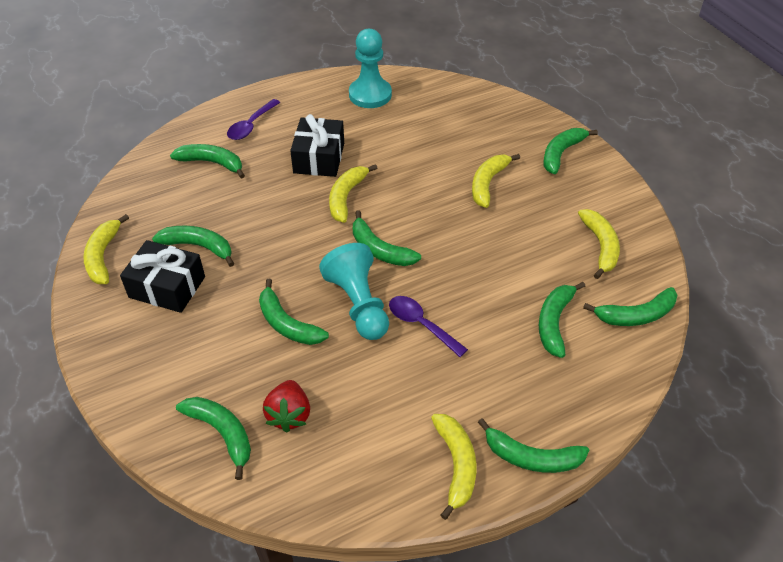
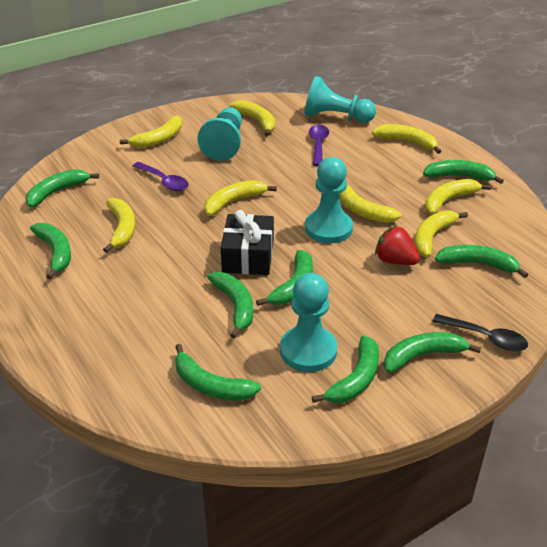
black gift: [120,240,205,313] [290,114,344,177] = 2 -> [221,210,274,275] = 1
black spoon: none = 0 -> [433,314,528,352] = 1
turquoise pawn: [319,243,389,340] [349,29,392,108] = 2 -> [197,108,242,161] [280,273,337,372] [305,76,376,123] [305,157,353,243] = 4
yellow banana: [83,214,129,284] [329,164,378,223] [431,414,476,520] [472,154,520,208] [578,209,620,279] = 5 -> [103,198,135,253] [120,116,182,148] [204,180,277,216] [230,100,275,136] [339,185,401,223] [372,124,441,154] [415,210,468,258] [425,179,491,214] = 8

